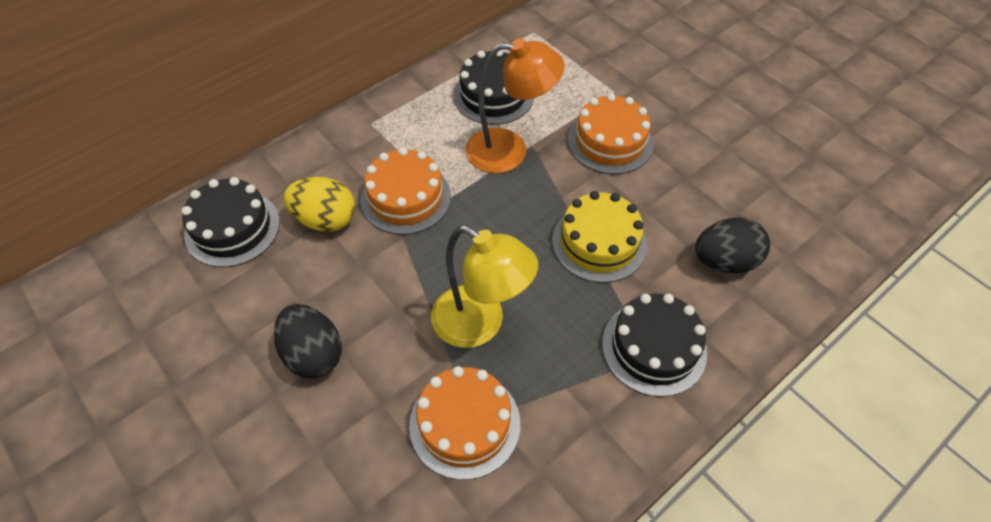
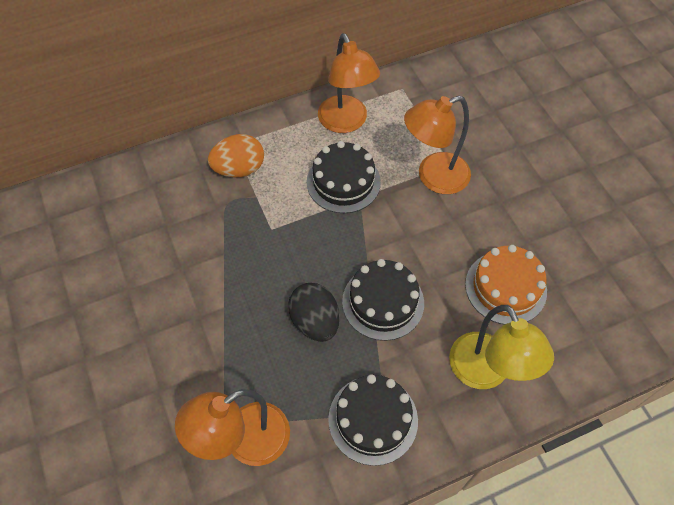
black egg: [274,304,342,379] [695,217,770,273] = 2 -> [288,283,340,342] = 1
orange cake: [360,147,451,235] [409,366,520,480] [568,93,653,174] = 3 -> [465,245,547,325] = 1
orange egg: none = 0 -> [208,134,264,177] = 1
orange lamp: [465,38,565,173] = 1 -> [175,389,290,466] [318,33,380,133] [404,96,471,194] = 3
yellow cake: [552,191,647,283] = 1 -> none = 0
yellow egg: [284,177,355,232] = 1 -> none = 0

